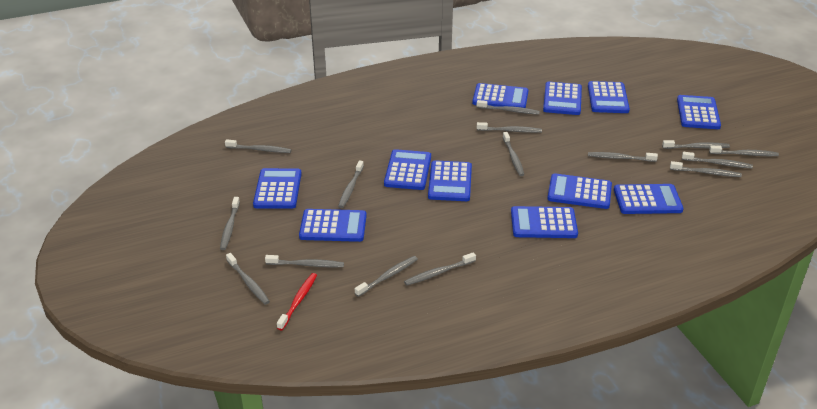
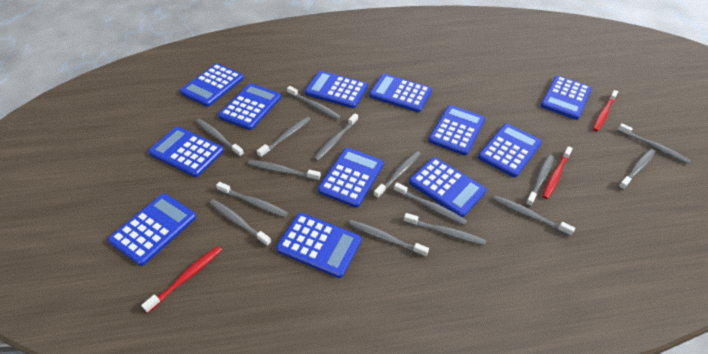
blue calculator: [253,168,302,209] [299,209,367,242] [384,149,431,190] [428,160,472,201] [472,83,529,108] [511,206,578,238] [543,82,582,115] [547,173,612,209] [588,81,630,113] [614,184,684,214] [677,95,721,129] = 11 -> [108,194,196,266] [148,127,224,177] [180,63,244,107] [218,83,281,130] [276,213,362,278] [305,71,368,108] [318,148,384,208] [369,74,432,112] [409,157,486,217] [428,105,485,156] [478,124,542,177] [541,76,592,120] = 12
red toothbrush: [277,273,317,330] = 1 -> [141,246,222,313] [542,146,573,199] [593,90,618,132] = 3

